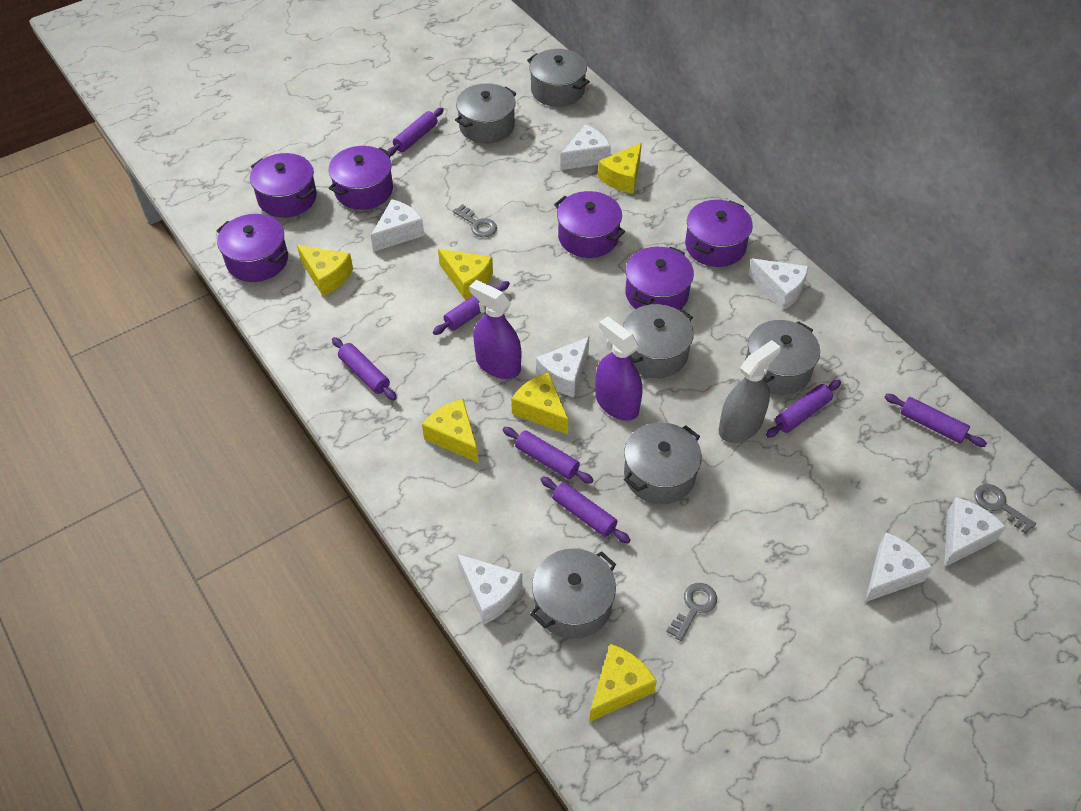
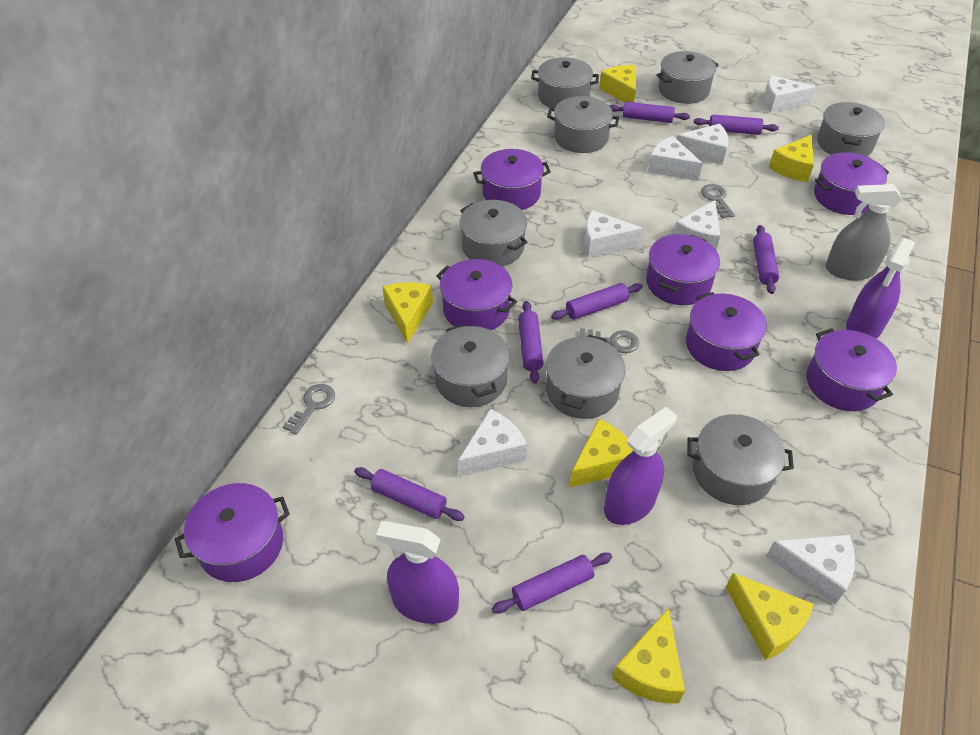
grey pot: [455,83,516,144] [527,49,590,107] [530,549,616,639] [623,304,694,378] [624,422,702,504] [745,320,820,395] = 6 -> [431,324,510,407] [460,200,528,266] [531,57,599,108] [546,335,625,419] [547,96,619,153] [656,51,718,104] [687,414,794,505] [817,102,885,156] = 8
purple pot: [216,214,288,282] [250,153,317,218] [328,146,393,210] [554,191,625,258] [625,246,694,309] [685,200,753,267] = 6 -> [175,483,290,582] [436,259,517,330] [473,149,551,210] [646,234,720,305] [686,292,767,371] [806,328,897,411] [814,152,889,215] = 7
purple spray bottle: [469,280,521,379] [595,317,642,421] = 2 -> [376,521,459,624] [604,407,677,525] [846,238,915,339] = 3

